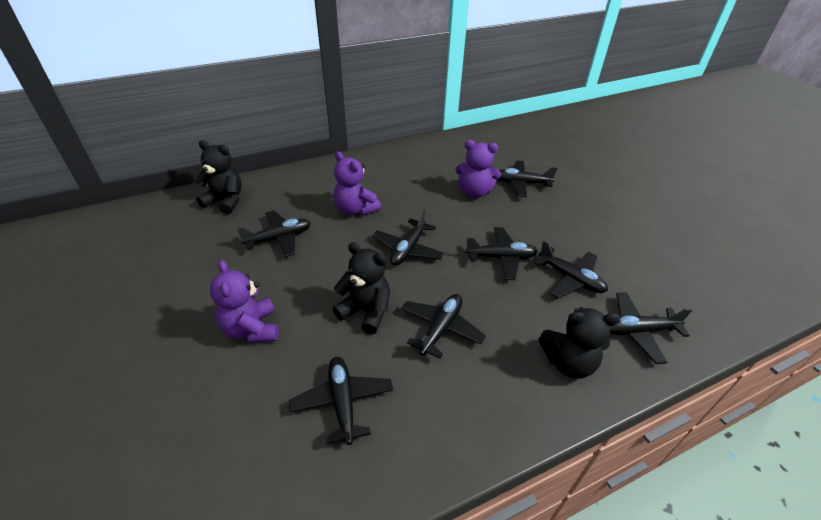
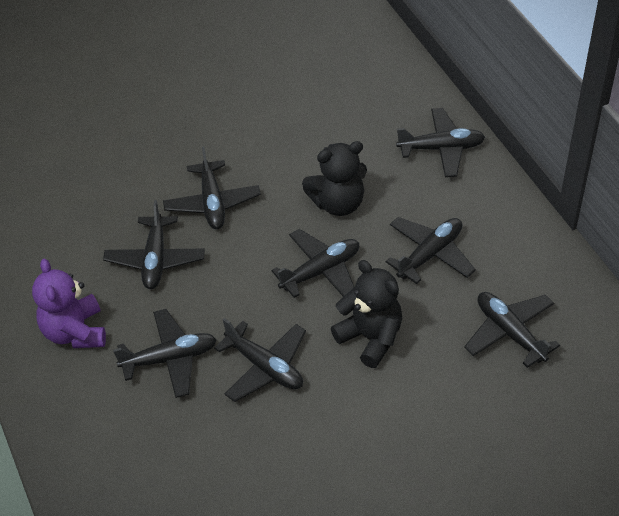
black teddy bear: [195,140,242,214] [333,242,390,334] [539,307,620,379] = 3 -> [302,141,367,216] [331,260,402,368] = 2
purple teddy bear: [210,260,279,343] [334,151,381,216] [455,140,501,198] = 3 -> [32,259,106,348] = 1

